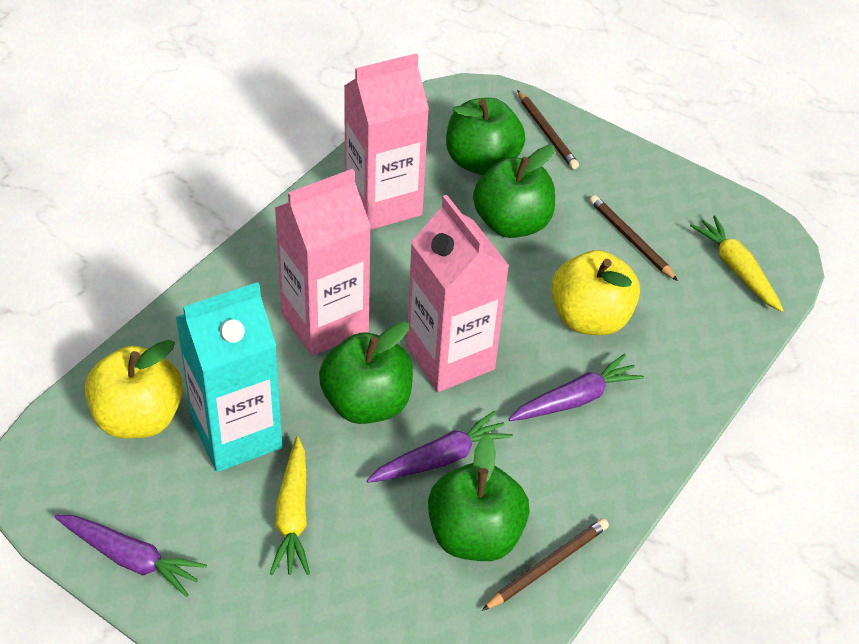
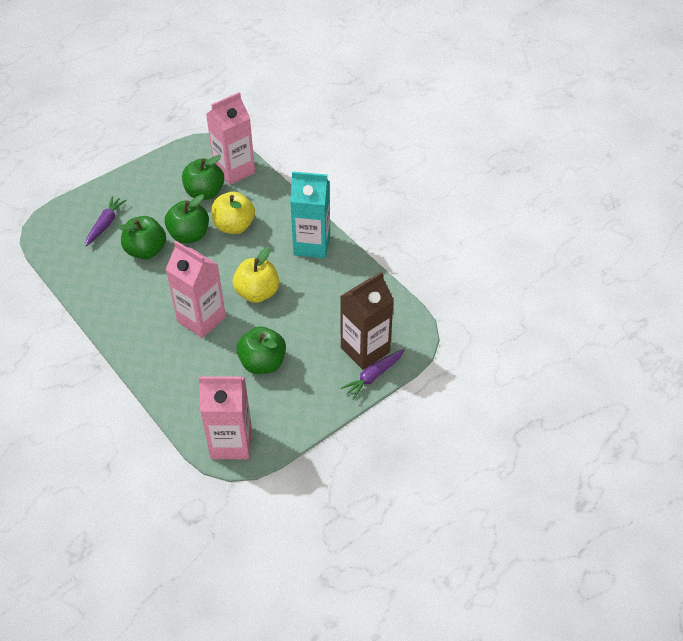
brown carton: none = 0 -> [340,272,394,370] = 1
brown pencil: [482,518,609,611] [517,90,579,169] [590,195,678,281] = 3 -> none = 0
purple carrot: [54,515,207,597] [367,411,513,483] [508,354,644,421] = 3 -> [85,196,126,246] [341,349,405,400] = 2
yellow carrot: [270,437,310,575] [690,216,783,312] = 2 -> none = 0

